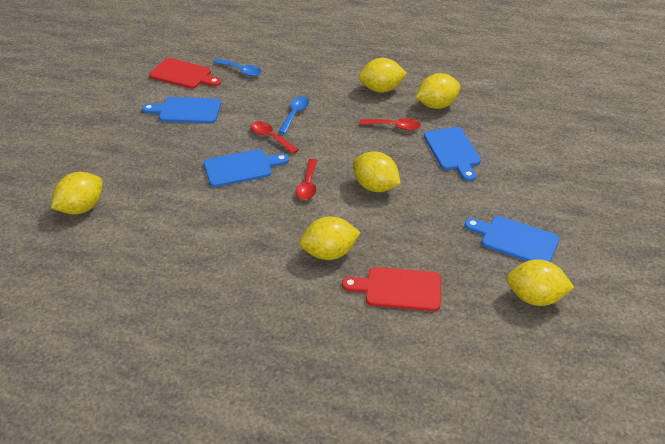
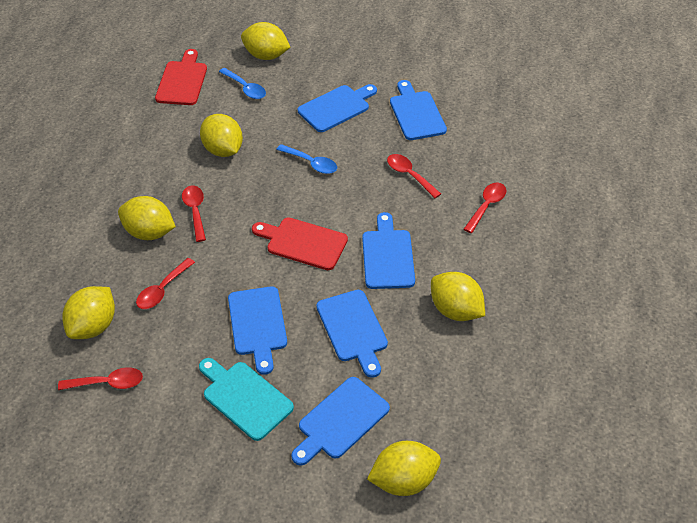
blue cutting board: [142,97,221,123] [204,149,289,187] [424,127,481,181] [465,216,560,262] = 4 -> [228,286,287,375] [291,377,390,465] [298,84,377,132] [316,290,388,378] [362,212,415,289] [390,80,447,140] = 6
red spoon: [251,121,298,154] [296,159,317,200] [359,118,421,130] = 3 -> [58,367,143,390] [136,258,195,309] [182,186,206,242] [387,154,441,198] [464,183,506,233] = 5
turquoise cutting board: none = 0 -> [199,358,294,441] = 1

